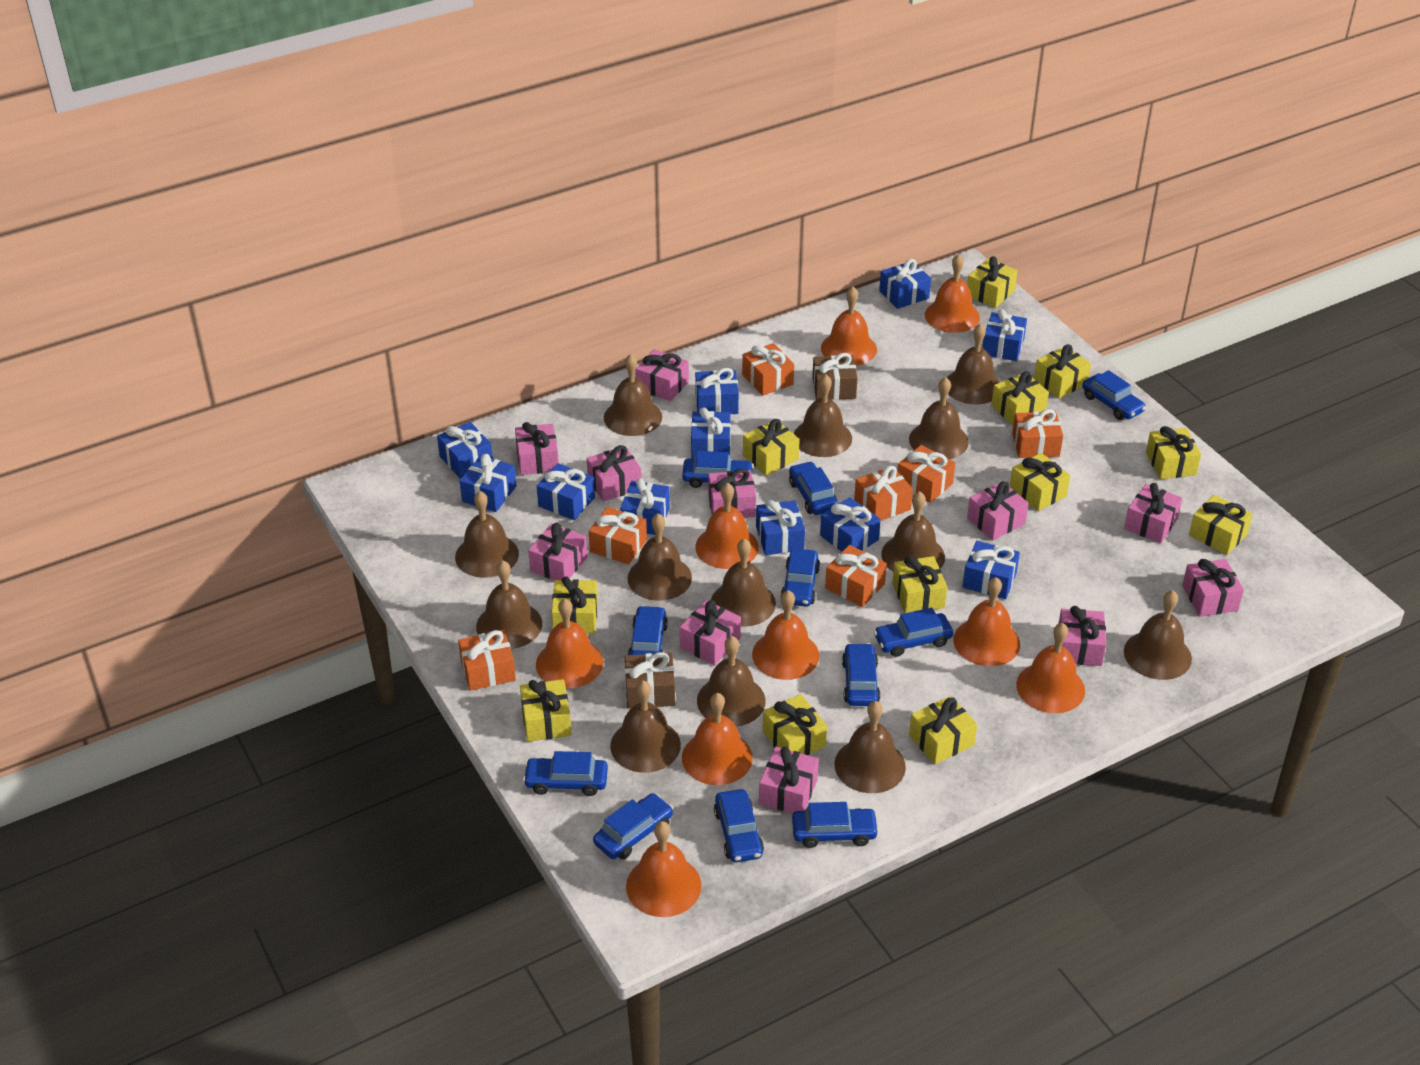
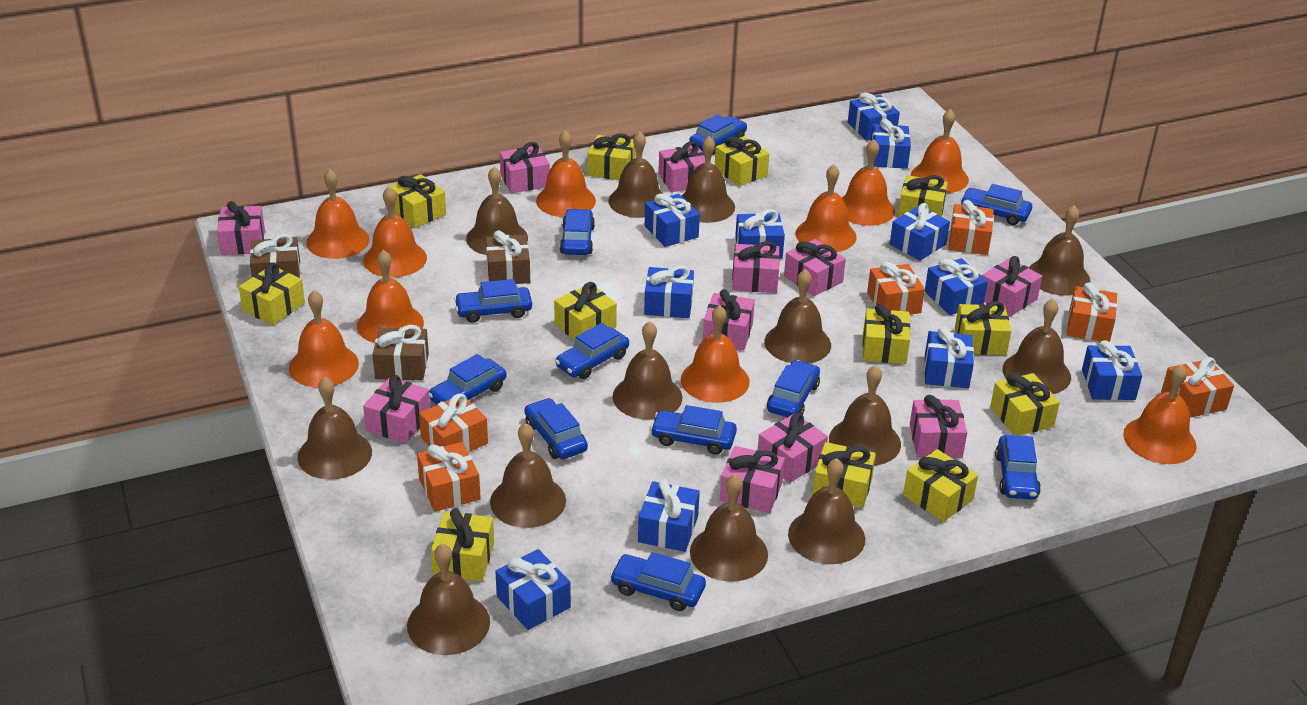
brown gift: [625,652,675,708] [812,353,858,400] = 2 -> [250,234,300,278] [372,325,429,380] [486,230,530,284] = 3
orange bell: [536,599,603,688] [626,821,702,917] [682,693,753,785] [695,482,759,569] [752,590,819,680] [821,286,877,366] [925,254,980,333] [953,577,1020,666] [1016,623,1085,713] = 9 -> [289,290,359,388] [306,169,369,259] [357,250,424,343] [363,187,427,278] [536,130,596,217] [681,305,750,403] [796,164,857,252] [842,139,895,226] [911,109,969,193] [1123,364,1197,464] = 10
orange gift: [458,630,516,691] [589,507,647,565] [742,343,794,396] [825,545,887,607] [854,466,913,521] [897,445,955,503] [1012,409,1063,458] = 7 -> [417,442,481,512] [419,393,488,453] [867,262,925,315] [948,200,994,255] [1067,283,1117,342] [1161,357,1234,418] = 6

